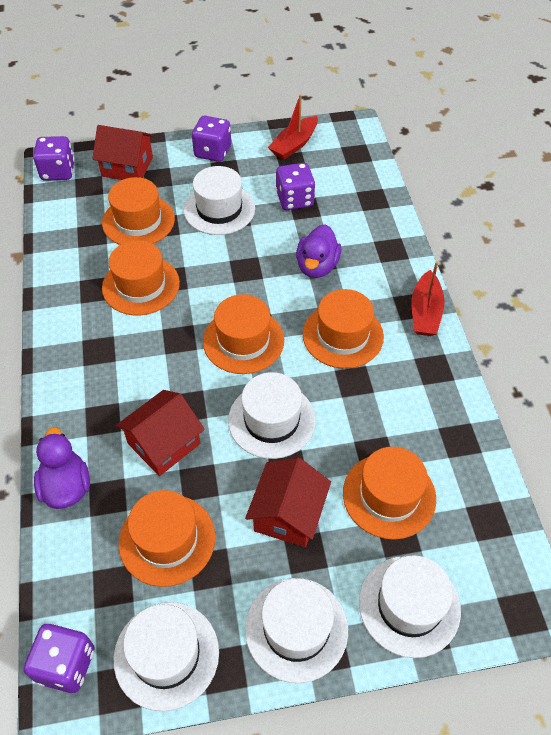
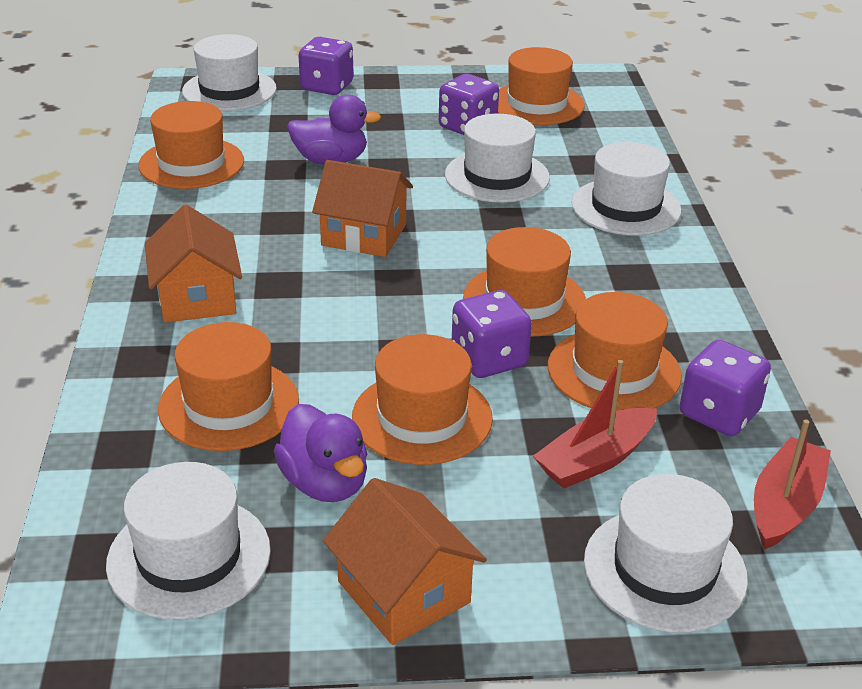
orange house: none = 0 -> [145,205,242,323] [312,160,413,257] [323,478,487,645] = 3
red house: [92,125,154,180] [116,390,205,476] [245,458,331,547] = 3 -> none = 0

